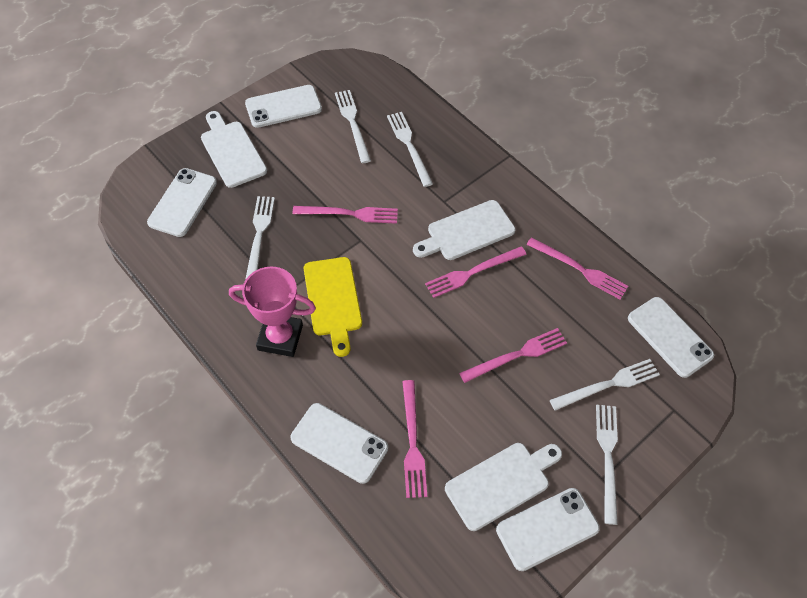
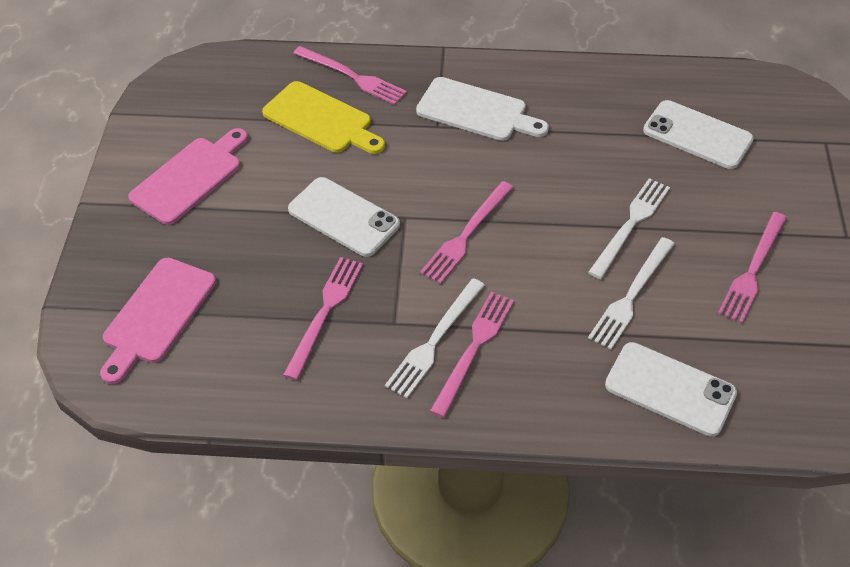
pink cutting board: none = 0 -> [100,257,216,384] [128,128,248,225] = 2
pink trophy: [229,267,316,357] = 1 -> none = 0
white cutting board: [201,111,267,188] [413,200,515,260] [445,443,562,531] = 3 -> [416,77,549,141] = 1
white fork: [245,196,275,280] [335,90,371,163] [387,112,433,187] [550,359,660,411] [596,405,618,525] = 5 -> [385,278,485,398] [588,178,670,279] [588,237,675,349] = 3
white phone: [147,168,217,237] [245,85,322,128] [291,403,388,484] [496,488,600,571] [628,297,714,378] = 5 -> [288,177,400,257] [605,342,737,437] [643,100,754,169] = 3

